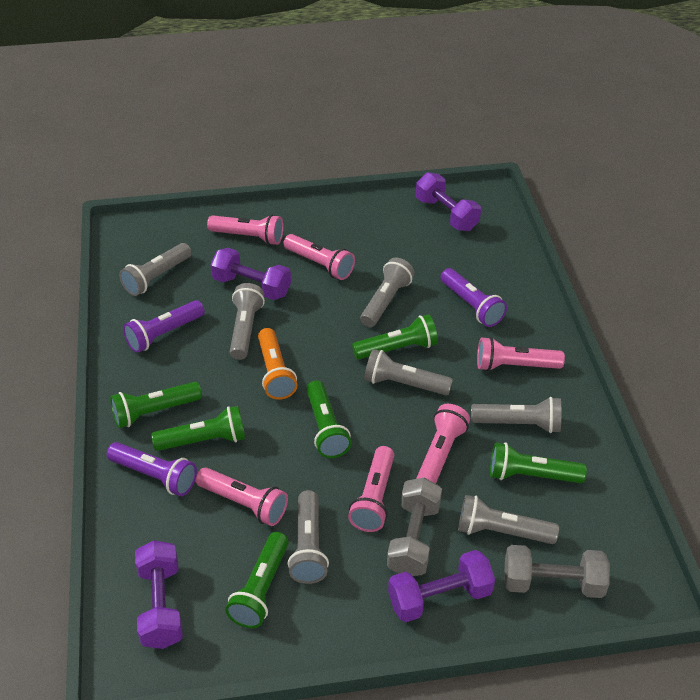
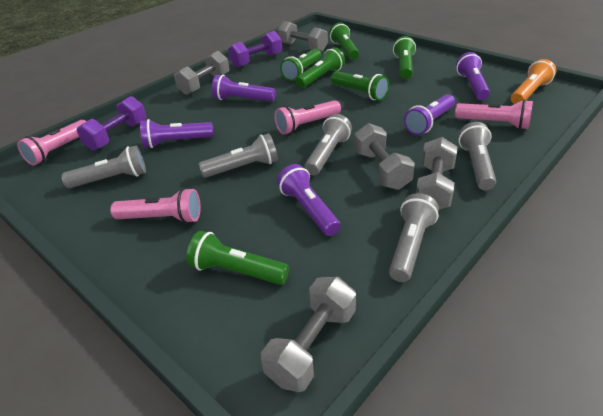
grey dumbbell: [387,478,442,576] [504,545,610,598] = 2 -> [174,51,229,95] [261,277,356,392] [278,21,328,52] [354,123,415,190] [416,137,457,209] = 5
grey flashlight: [119,243,192,296] [230,283,265,360] [288,490,329,584] [360,257,415,327] [364,349,453,395] [458,495,559,544] [471,397,561,433] = 7 -> [61,146,146,188] [199,133,278,178] [304,114,352,175] [389,193,439,282] [458,122,496,190] = 5
pink flashlight: [196,467,288,526] [207,214,284,245] [283,234,355,280] [348,446,394,532] [416,404,470,484] [477,337,565,371] = 6 -> [17,120,86,165] [110,188,201,224] [274,100,341,135] [455,99,533,129] = 4
purple dumbbell: [135,540,183,649] [210,248,291,300] [388,550,495,622] [416,172,481,231] = 4 -> [77,96,146,151] [228,31,282,68] = 2
purple flashlight: [107,442,197,496] [123,300,205,353] [440,268,507,327] = 3 -> [140,119,214,148] [212,75,276,102] [277,164,341,236] [404,94,455,135] [456,52,490,100] = 5

